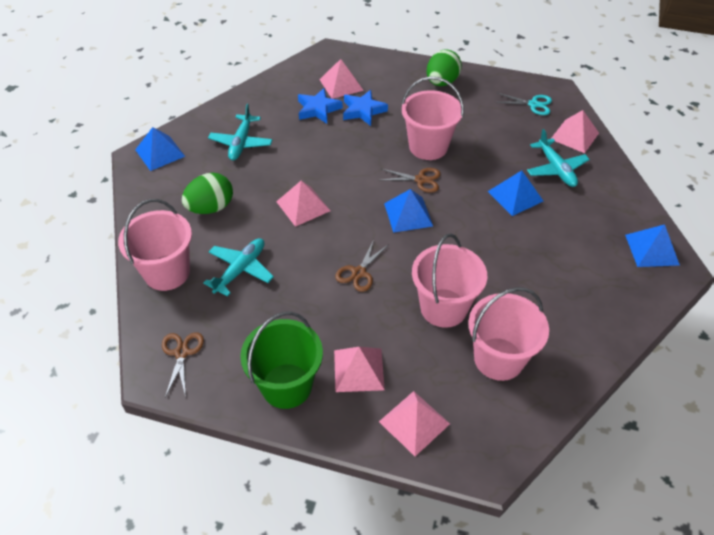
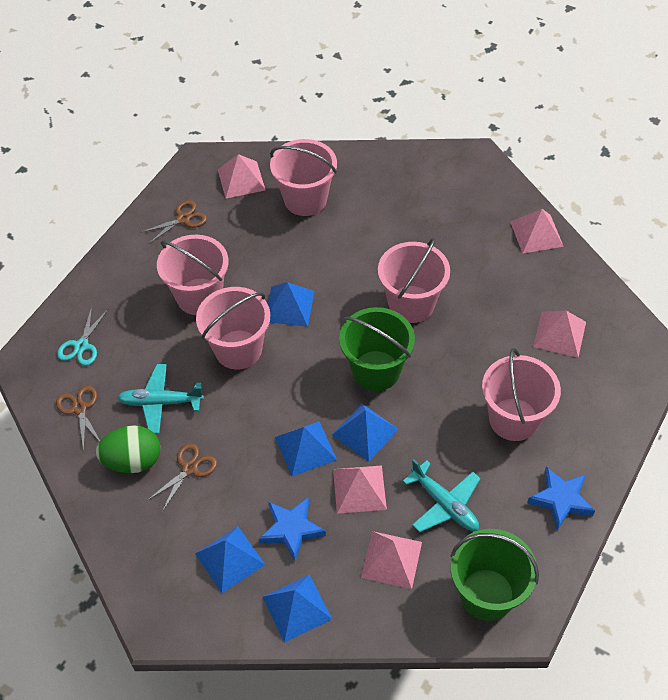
blue pyramid: [135,127,185,171] [384,189,433,233] [488,170,543,216] [625,224,680,267] = 4 -> [195,527,265,593] [263,574,332,643] [268,282,315,327] [275,421,337,476] [332,404,399,462] = 5
green bucket: [240,311,323,409] = 1 -> [339,307,415,391] [450,529,539,621] = 2
green egg: [182,173,233,214] [426,49,462,86] = 2 -> [96,425,161,473] = 1
pink bucket: [118,199,192,291] [401,77,464,160] [412,234,487,328] [468,287,549,381] = 4 -> [157,235,229,315] [196,287,270,369] [270,139,337,216] [378,238,450,323] [482,348,561,441] = 5
turquoise plane: [203,238,274,297] [208,104,273,160] [527,129,590,187] = 3 -> [117,364,204,434] [403,459,481,532] = 2

